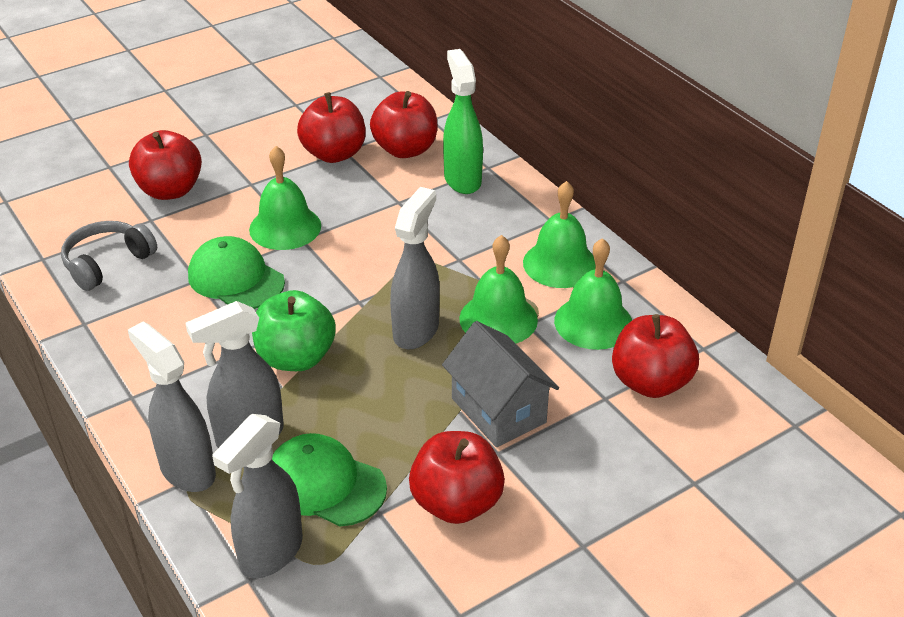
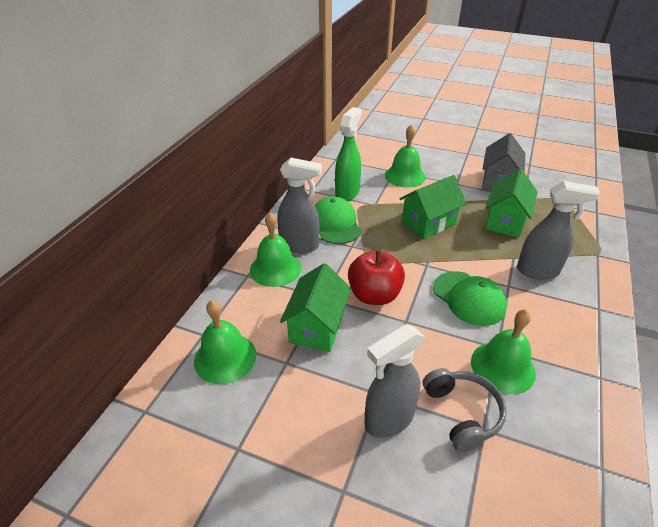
green apple: [252,290,336,371] = 1 -> none = 0
green house: none = 0 -> [280,263,351,352] [400,175,466,239] [485,169,538,238] = 3
grey spray bottle: [128,322,216,492] [185,301,284,448] [212,414,303,579] [390,187,440,349] = 4 -> [277,158,322,253] [365,324,425,438] [517,181,600,280] = 3
red apple: [129,130,202,200] [297,92,366,163] [370,91,437,158] [409,431,505,524] [612,314,699,398] = 5 -> [348,250,405,305] = 1

